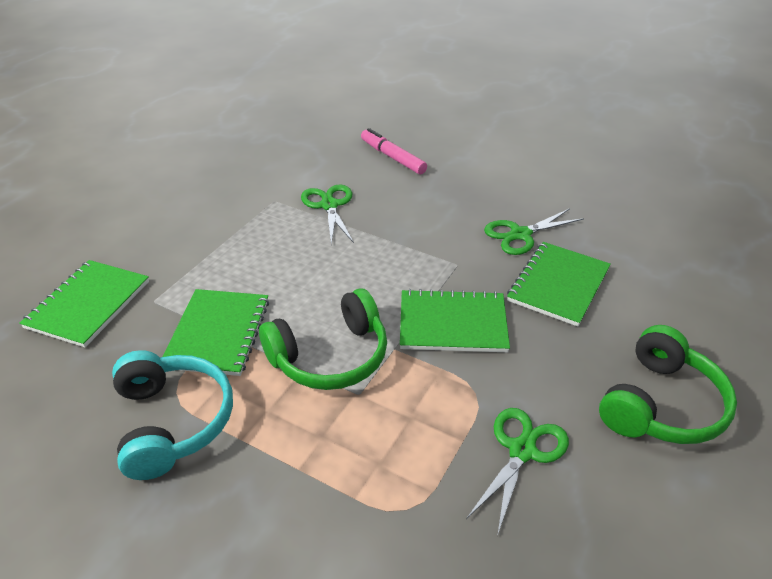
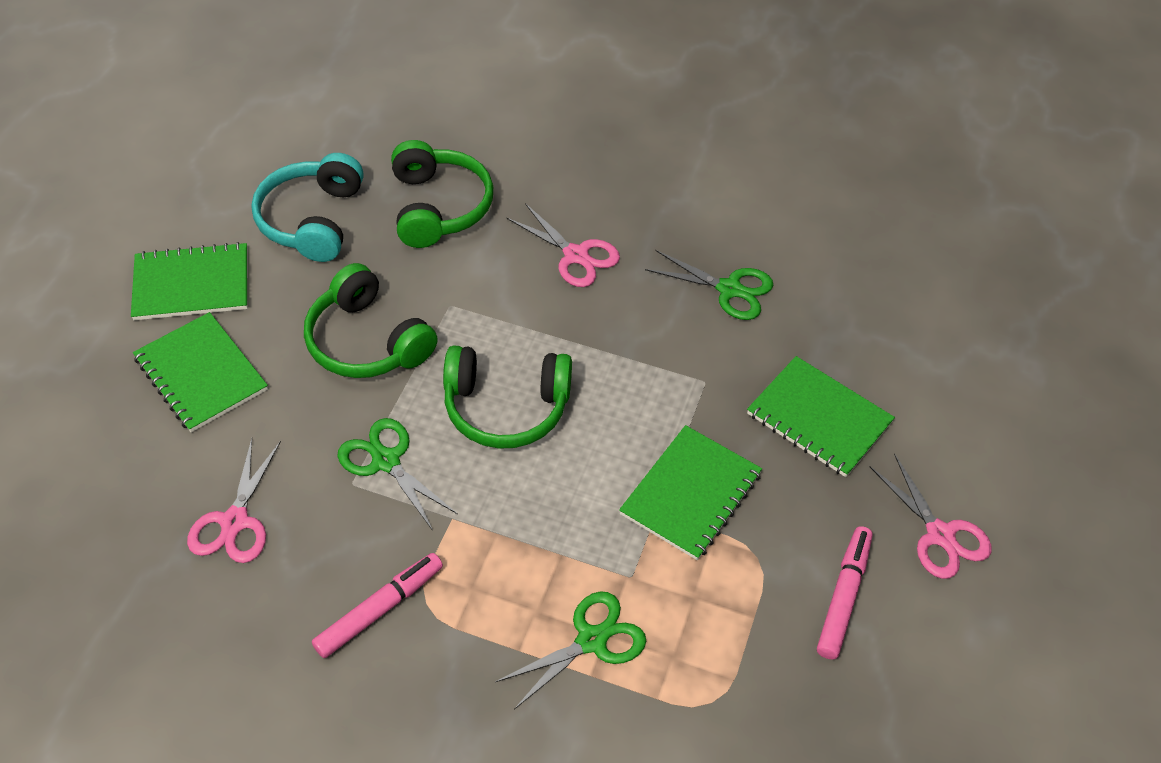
green headphones: [259,288,387,390] [599,325,737,444] = 2 -> [304,263,438,378] [391,140,493,248] [443,345,572,449] = 3
pink marker: [361,128,427,174] = 1 -> [312,553,443,658] [817,526,873,659] = 2
pink scissors: none = 0 -> [187,438,281,563] [507,203,620,287] [870,453,992,579] = 3

